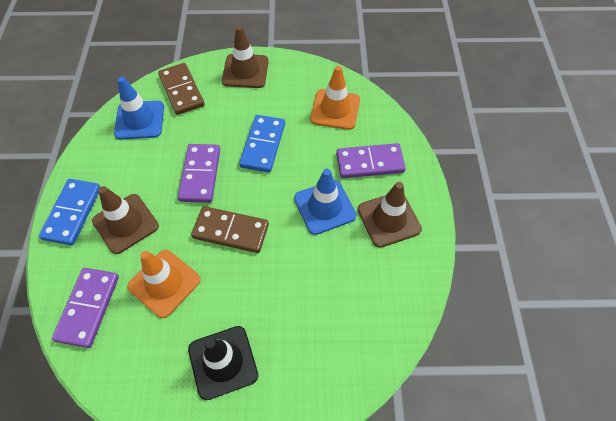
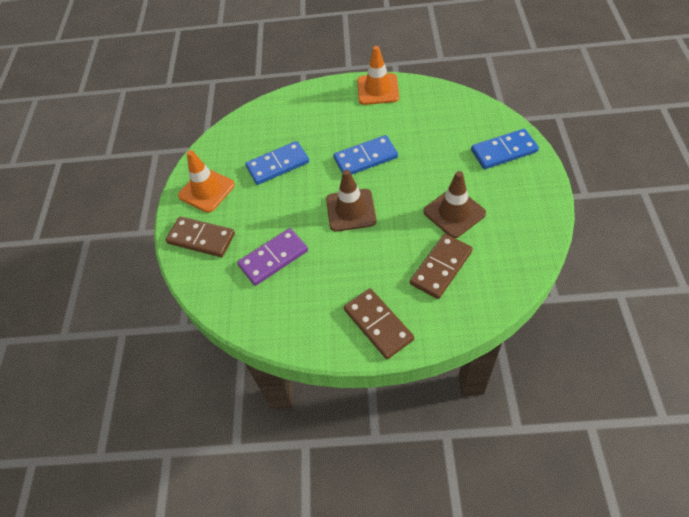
black traffic cone: [188,326,258,400] = 1 -> none = 0
blue domino: [39,179,100,245] [239,115,285,172] = 2 -> [245,141,309,185] [333,135,398,175] [471,129,539,169] = 3
blue traffic cone: [114,77,164,139] [294,169,357,235] = 2 -> none = 0
brown domino: [158,63,205,115] [191,206,269,253] = 2 -> [166,216,235,257] [344,288,414,359] [410,234,473,299] = 3
brown traffic cone: [92,186,159,254] [222,26,269,88] [358,182,422,248] = 3 -> [326,169,376,232] [423,171,486,238] = 2
purple domino: [52,268,119,348] [178,144,220,203] [336,143,406,178] = 3 -> [237,228,308,286] = 1

